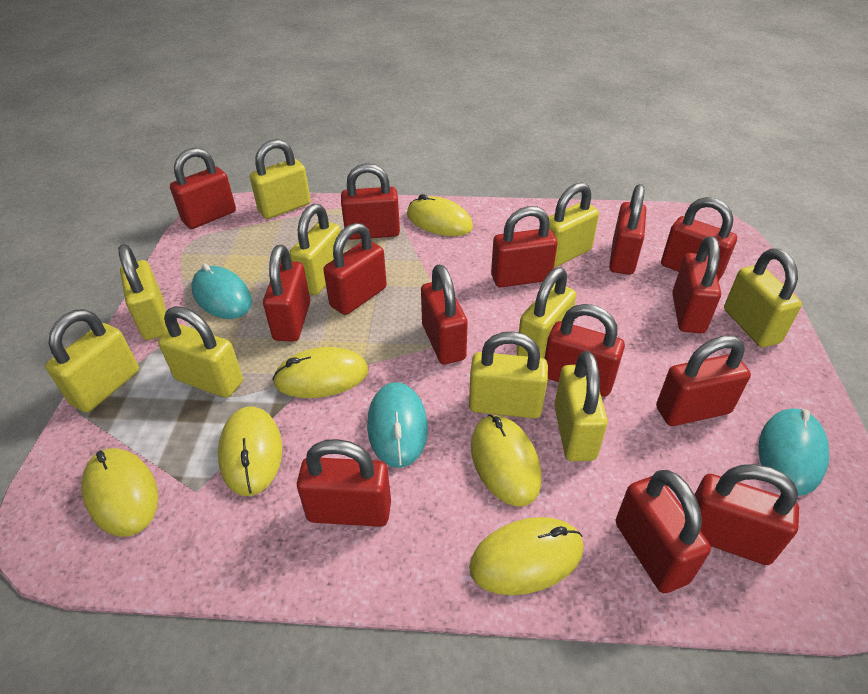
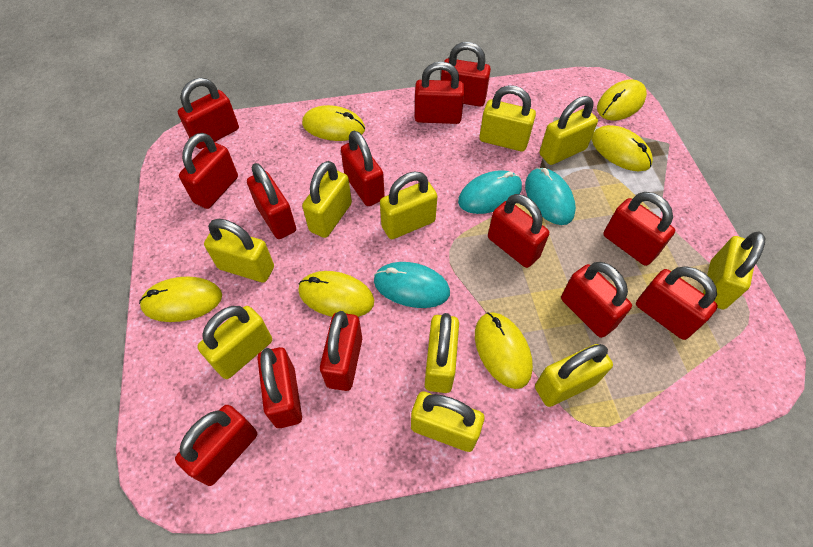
red padlock: [170,148,236,229] [263,245,310,342] [297,439,391,527] [323,223,387,315] [341,163,400,240] [421,265,468,365] [491,206,557,287] [544,304,625,396] [609,184,646,275] [616,470,711,593] [656,336,751,426] [661,197,737,281] [672,236,721,333] [694,464,799,565] = 14 -> [175,405,257,486] [178,78,239,149] [179,133,238,209] [247,163,296,239] [257,347,302,428] [320,311,362,391] [341,131,385,206] [415,61,464,124] [441,42,491,107] [488,194,549,268] [561,262,632,338] [603,192,675,266] [636,266,718,340] = 13

